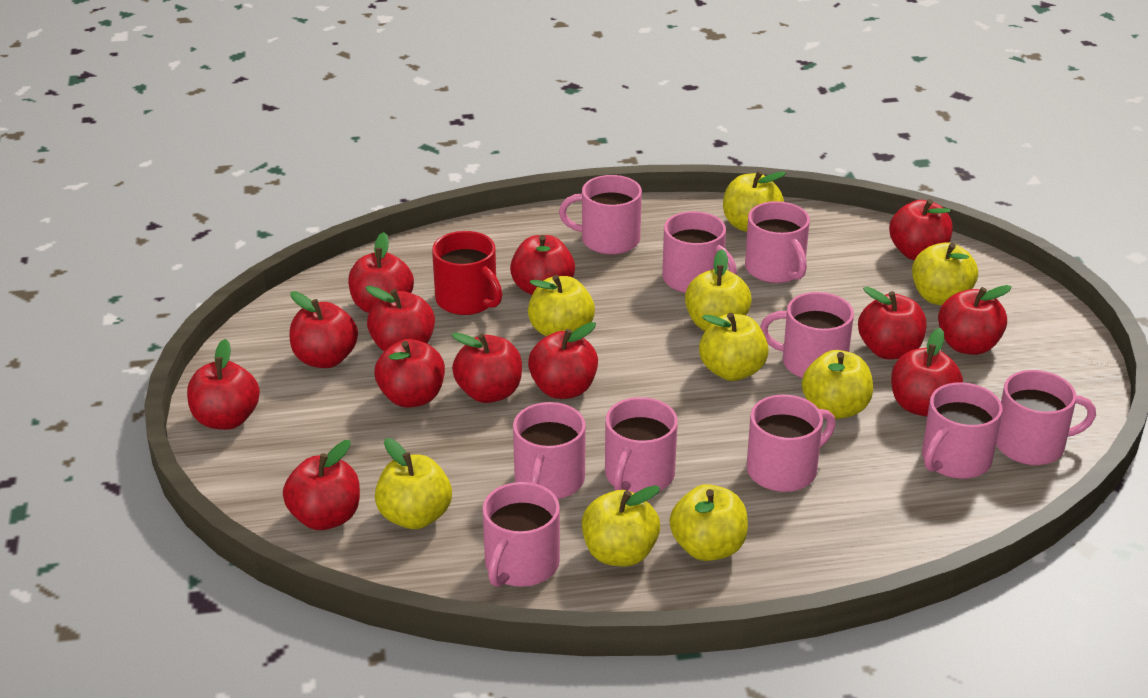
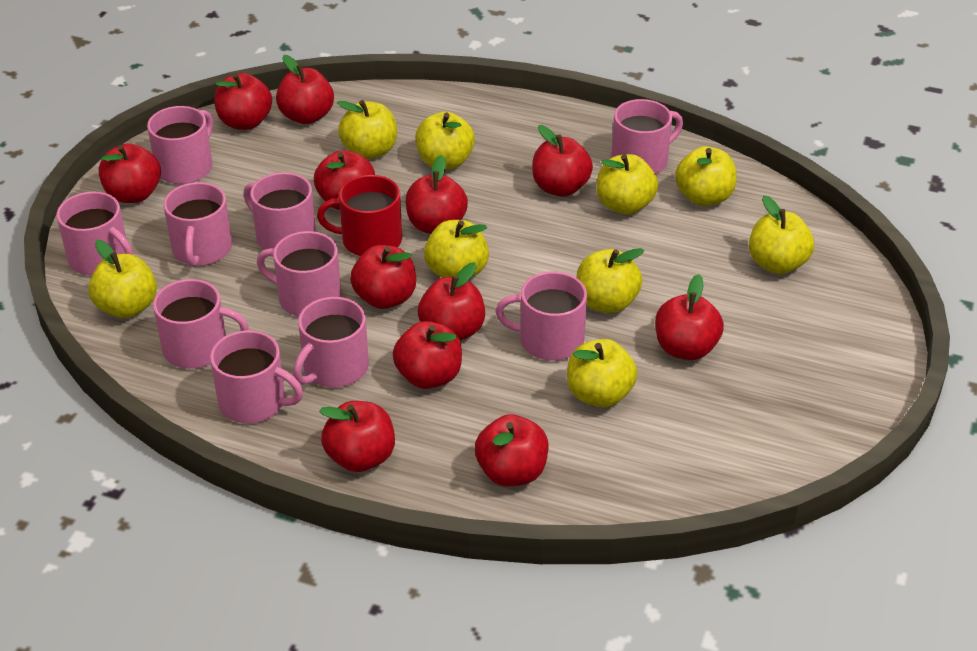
red apple: [187,339,260,430] [283,440,360,530] [290,291,358,368] [348,232,414,313] [365,286,435,352] [375,339,445,408] [452,333,522,403] [510,235,575,295] [528,322,598,399] [858,287,926,359] [889,199,953,260] [891,328,963,417] [938,285,1012,355] = 13 -> [99,143,161,203] [214,73,272,130] [276,55,334,124] [314,150,375,210] [319,401,395,472] [350,245,416,309] [393,321,462,389] [405,155,468,234] [418,262,485,341] [475,414,548,486] [532,125,593,197] [655,274,724,360] = 12

